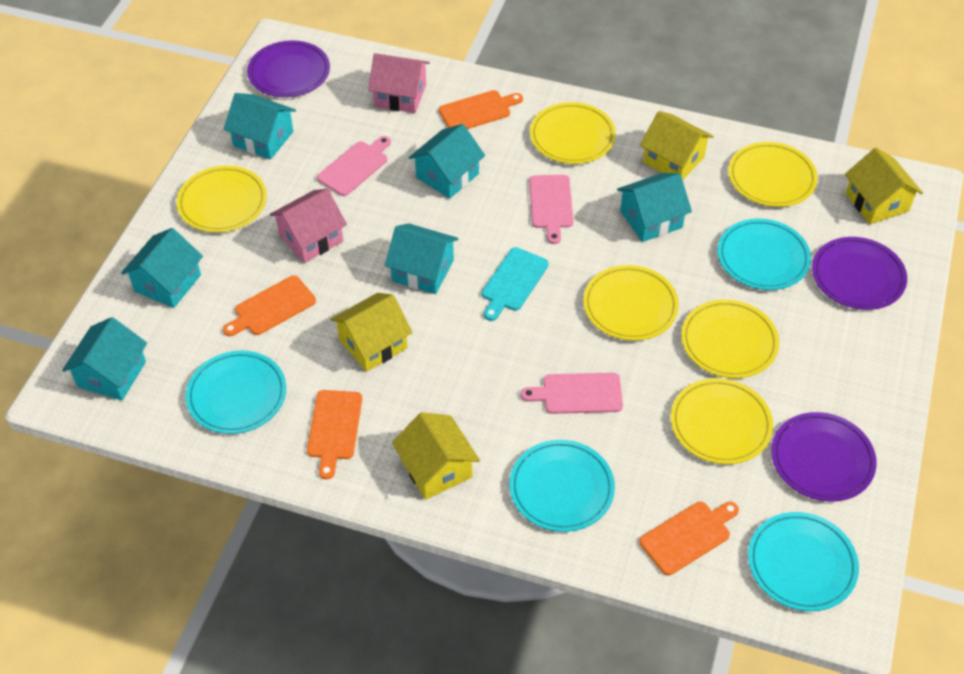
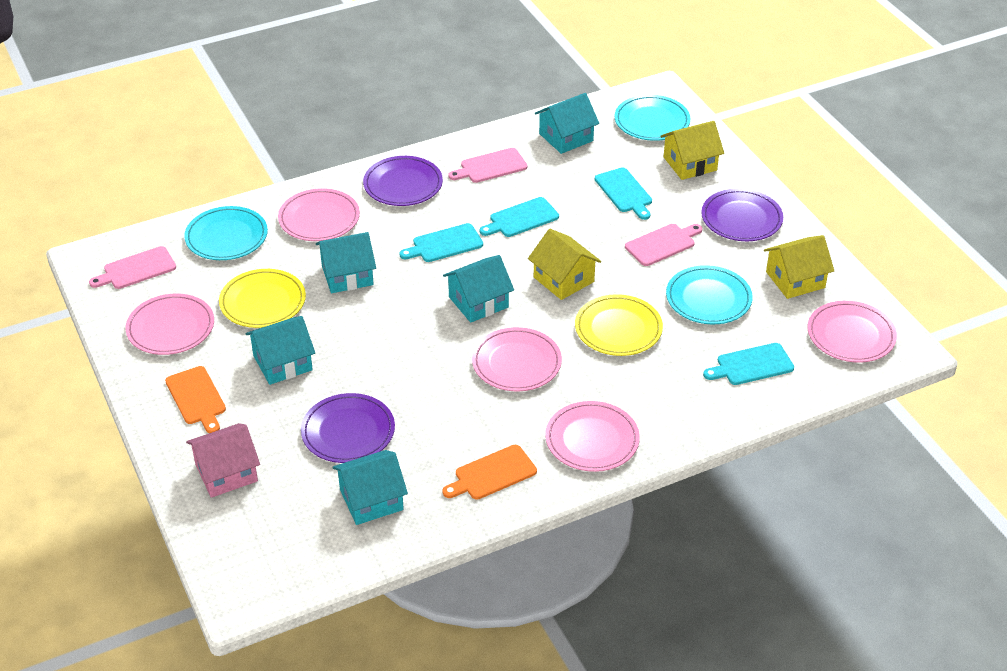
orange cutting board: [223,275,316,336] [307,390,362,479] [439,90,523,129] [639,502,739,575] = 4 -> [165,366,226,433] [442,445,537,500] = 2
pink house: [270,189,347,263] [368,53,430,113] = 2 -> [186,423,260,498] = 1
pink plate: none = 0 -> [125,294,214,355] [278,188,360,241] [472,327,562,391] [545,401,640,472] [807,301,897,362] = 5
turquoise cutting board: [482,247,549,321] = 1 -> [399,223,483,262] [479,197,559,237] [595,167,652,220] [703,343,794,385] = 4
turquoise house: [62,317,147,400] [121,228,203,308] [224,93,296,160] [385,223,458,294] [409,124,485,199] [617,173,692,242] = 6 -> [245,316,315,385] [316,232,376,293] [333,450,408,525] [443,255,514,323] [535,93,599,154] = 5
turquoise plate: [186,350,286,434] [510,440,615,532] [718,219,811,290] [748,512,859,611] = 4 -> [184,206,268,260] [614,95,690,141] [666,265,753,324] = 3
yellow house: [330,293,413,372] [392,412,480,500] [640,111,714,180] [845,148,923,224] = 4 -> [528,229,601,300] [661,121,724,180] [764,235,834,299] = 3
yellow plate: [177,166,267,233] [530,102,616,164] [583,265,679,341] [671,378,773,464] [681,300,779,378] [728,142,818,207] = 6 -> [219,269,306,328] [575,294,663,356] = 2

